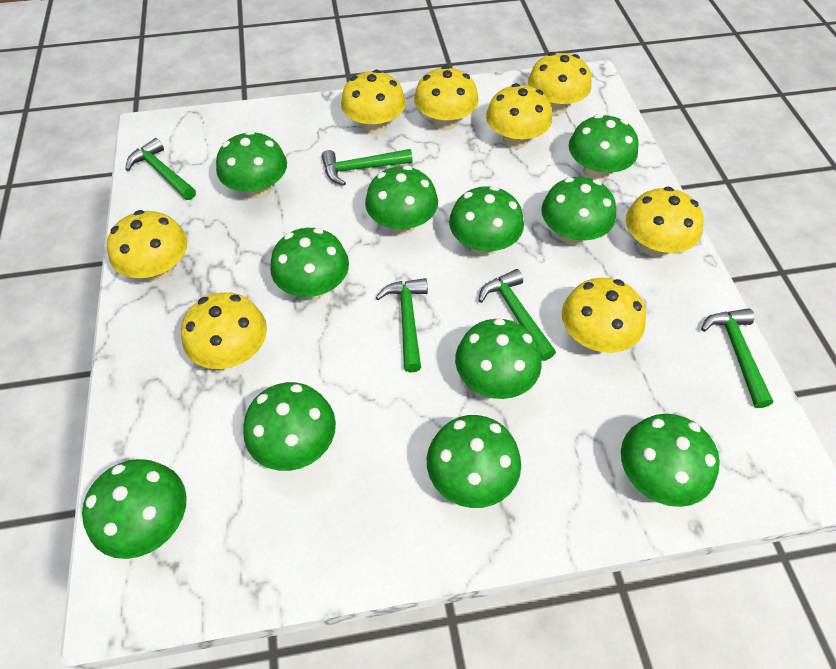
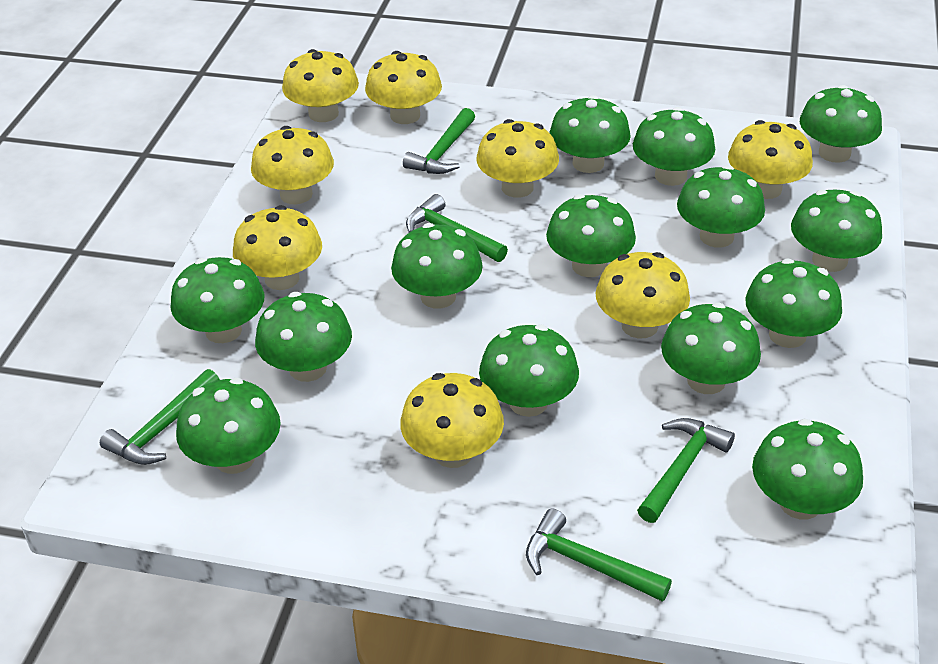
green mushroom: [82,459,187,559] [216,131,287,199] [243,382,336,471] [270,228,349,298] [365,165,438,234] [427,415,521,508] [449,186,524,255] [455,318,542,399] [541,177,616,245] [569,114,639,180] [621,414,720,507] = 11 -> [170,257,265,343] [176,378,281,474] [255,292,352,382] [391,223,483,309] [479,325,579,417] [546,194,636,277] [549,95,631,173] [633,107,715,186] [661,303,761,394] [677,165,765,248] [746,258,842,348] [752,419,863,519] [791,189,882,272] [800,85,882,163] = 14

